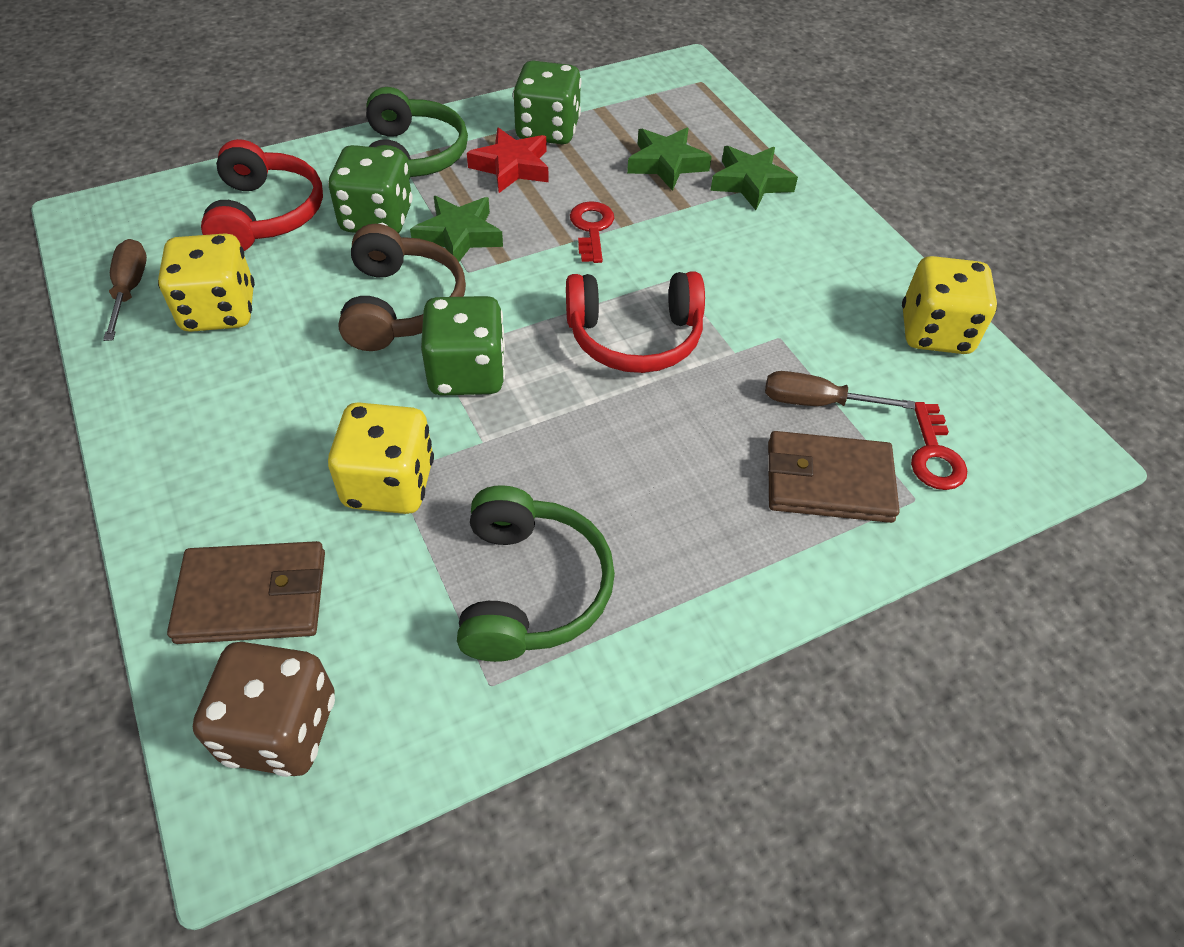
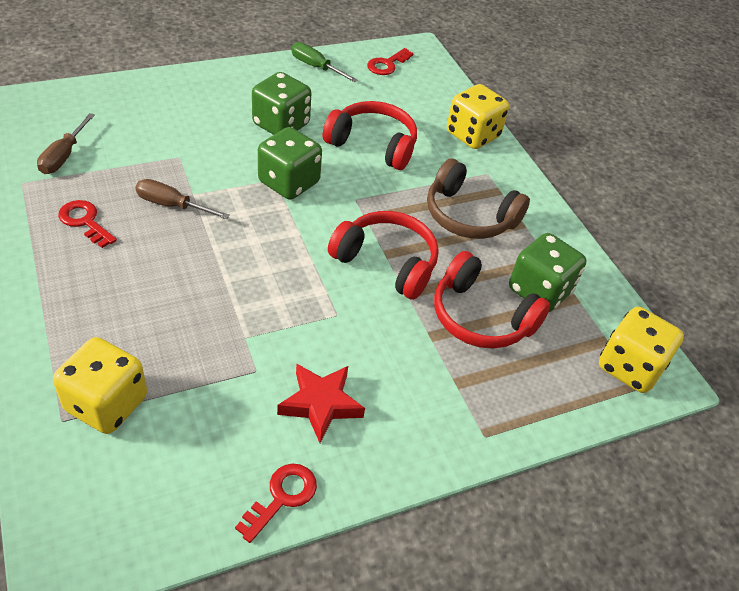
brown dice: [193,642,335,777] = 1 -> none = 0
brown wallet: [167,541,325,644] [768,431,900,523] = 2 -> none = 0
green headphones: [366,87,468,179] [457,485,615,662] = 2 -> none = 0
green screwdriver: none = 0 -> [291,42,358,82] = 1
green star: [410,196,503,262] [627,128,712,191] [710,146,798,210] = 3 -> none = 0
red headphones: [201,139,323,251] [566,271,705,373] = 2 -> [323,101,417,170] [328,211,439,300] [434,251,551,349] = 3
red key: [570,201,614,263] [911,402,967,490] = 2 -> [58,200,117,248] [235,463,317,543] [367,48,414,75] = 3

